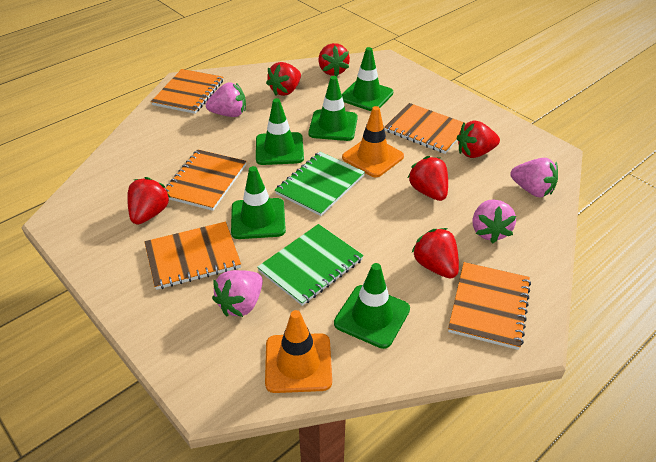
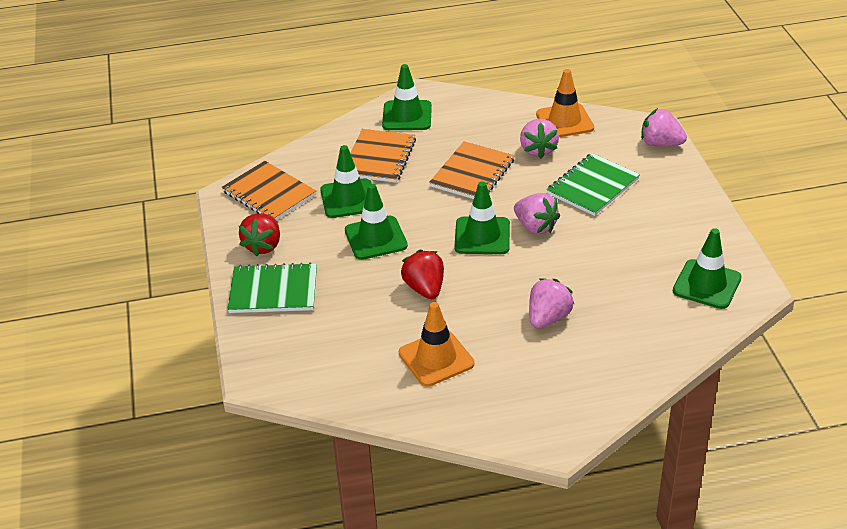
orange notebook: [144,222,241,290] [151,69,223,114] [165,149,247,211] [384,103,466,154] [448,262,531,350] = 5 -> [222,161,316,220] [350,129,416,183] [429,141,515,199] = 3
red strawberry: [127,177,171,225] [266,62,301,96] [318,43,350,77] [408,156,448,201] [411,228,459,279] [457,120,500,158] = 6 -> [239,213,280,256] [401,250,444,299] = 2

